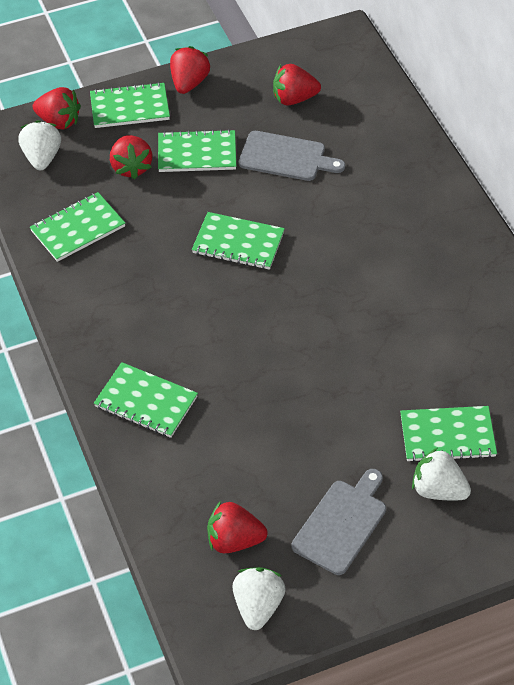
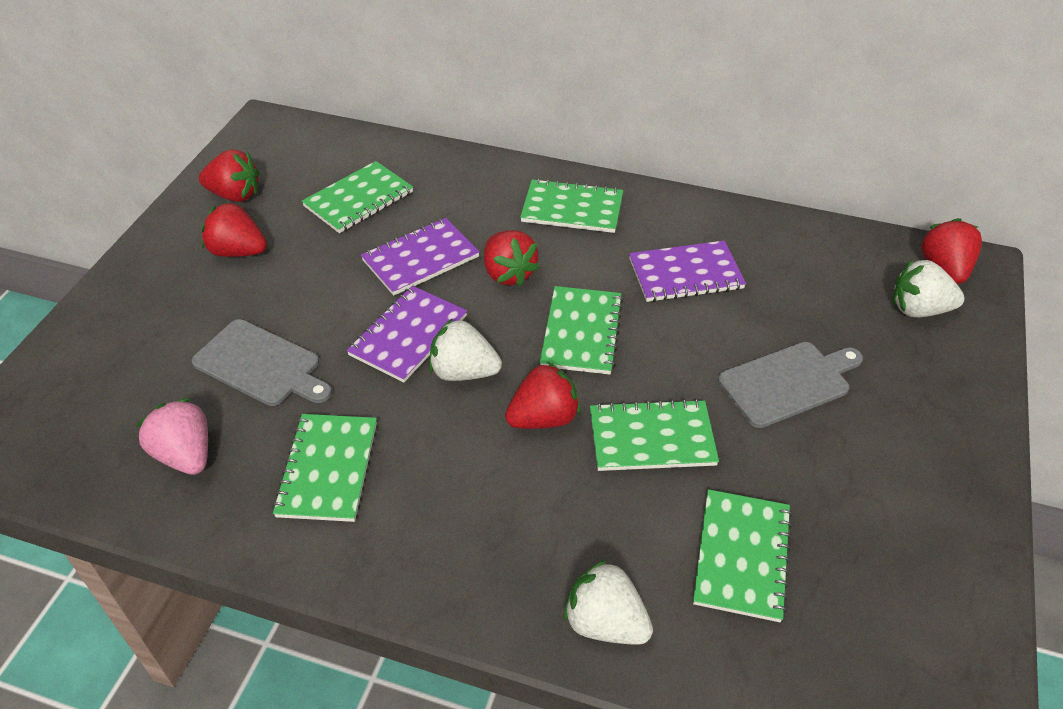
pink strawberry: none = 0 -> [137,398,208,475] = 1
purple notebook: none = 0 -> [346,286,467,383] [361,218,480,296] [629,241,746,302] = 3

